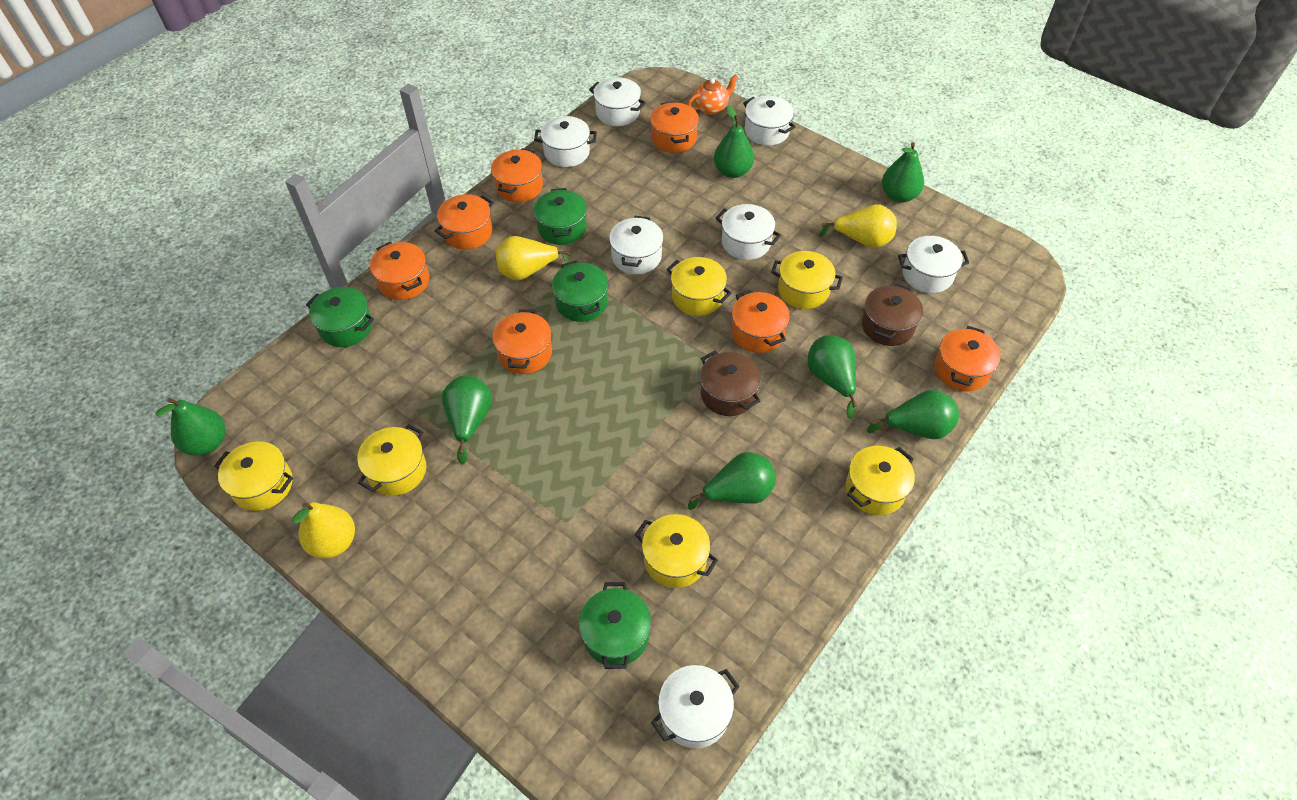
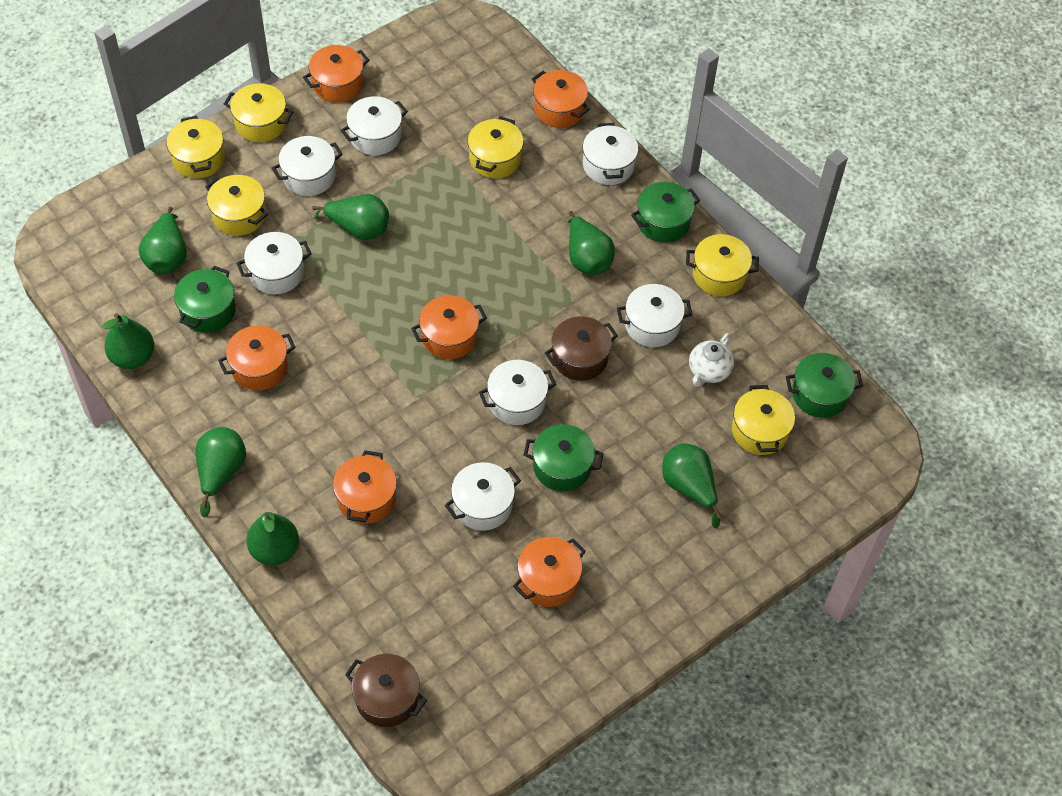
orange pot: [370,242,429,300] [435,194,494,250] [491,148,543,202] [492,309,552,374] [650,101,699,153] [732,290,790,353] [934,326,1000,392] = 7 -> [218,325,296,390] [303,45,369,103] [333,450,397,524] [411,295,487,359] [513,537,586,607] [532,70,590,128] = 6
orange teapot: [688,74,738,115] = 1 -> none = 0
white teapot: none = 0 -> [689,333,734,387] = 1
yellow pear: [291,502,355,559] [495,236,570,281] [819,204,897,248] = 3 -> none = 0

